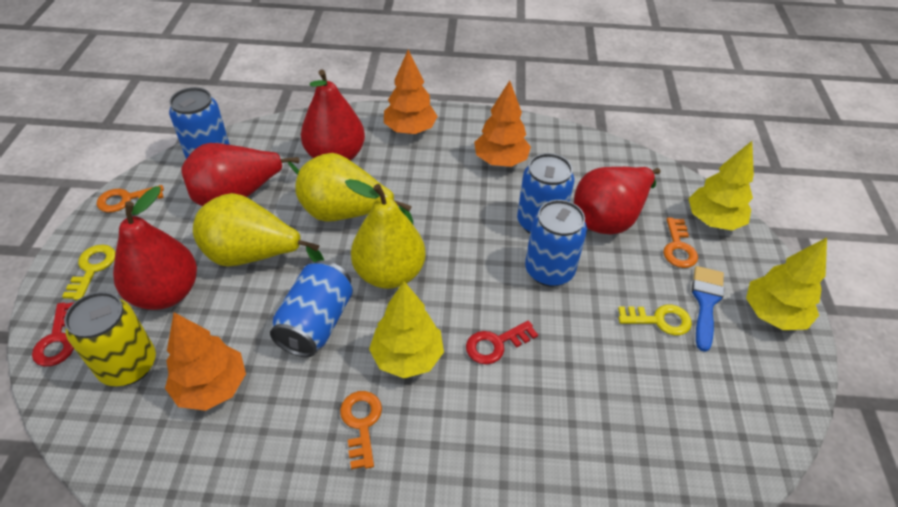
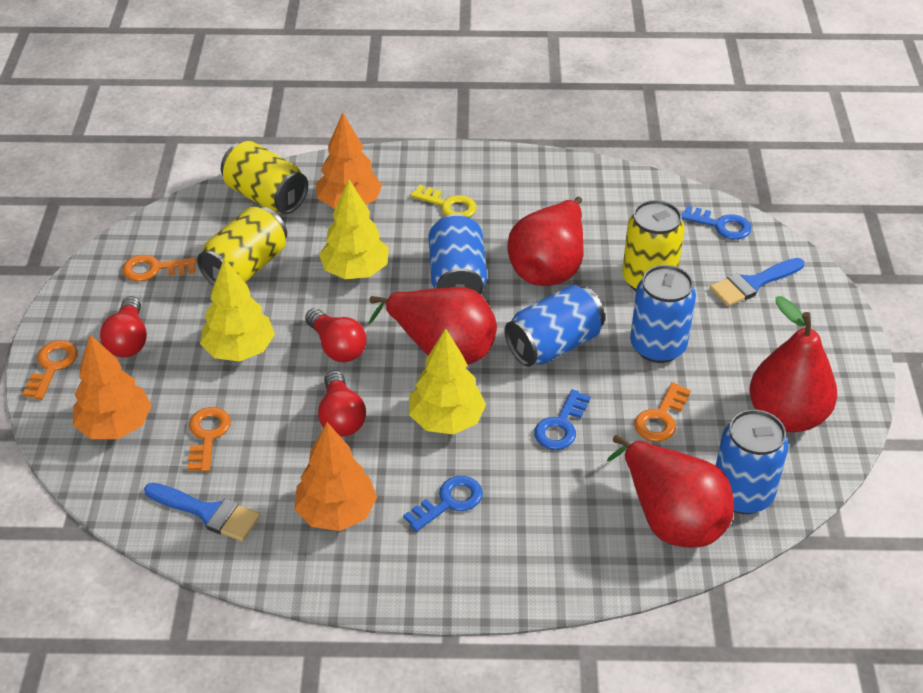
blue brush: [692,266,724,352] = 1 -> [144,483,260,541] [710,258,804,306] = 2
blue key: none = 0 -> [403,476,483,532] [534,389,591,450] [682,206,751,239] = 3
orange key: [96,185,164,213] [340,391,382,469] [663,218,698,268] = 3 -> [23,340,78,399] [122,255,196,281] [188,407,231,472] [634,383,691,442] = 4
red key: [32,302,74,367] [466,321,538,364] = 2 -> none = 0
red light bulb: none = 0 -> [100,296,147,357] [305,308,366,362] [318,370,366,437] = 3
yellow can: [64,292,156,386] = 1 -> [197,206,287,286] [221,141,308,214] [622,200,685,291] = 3
yellow key: [62,245,116,300] [618,305,692,335] = 2 -> [411,185,477,217] = 1
yellow pear: [193,193,324,266] [295,153,413,224] [345,179,425,289] = 3 -> none = 0

